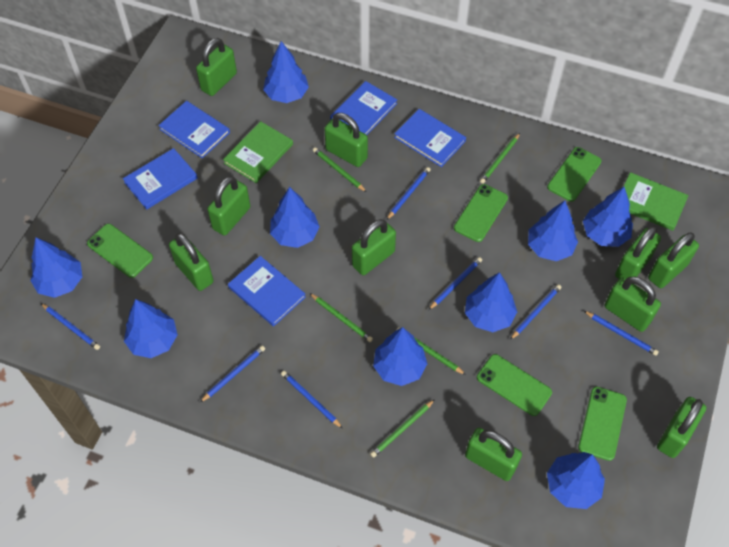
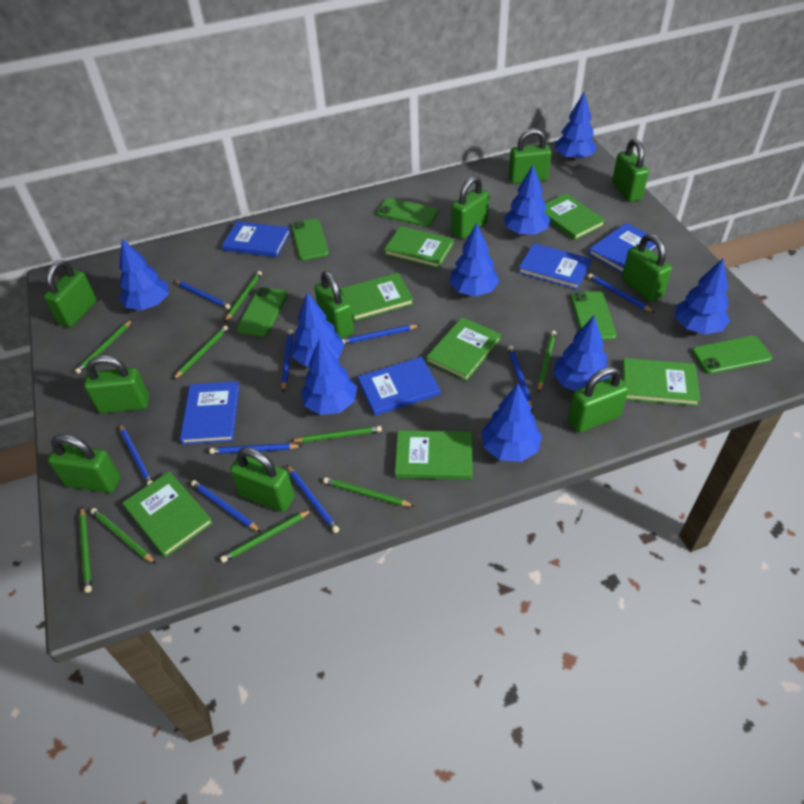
blue pencil: [41,303,100,350] [200,346,265,402] [281,371,343,429] [387,167,430,220] [429,257,482,310] [510,284,561,340] [584,311,659,356] = 7 -> [119,424,153,485] [174,280,231,309] [191,480,261,532] [209,443,302,454] [281,330,293,392] [287,465,339,533] [341,325,420,344] [508,346,532,411] [588,273,655,313] = 9
green book: [223,121,293,183] [623,172,689,231] = 2 -> [122,471,213,558] [340,273,413,321] [384,226,454,269] [395,430,473,480] [426,317,502,381] [544,193,606,240] [622,358,701,406] = 7
green pencil: [310,293,373,342] [313,147,367,192] [370,399,435,458] [396,327,466,375] [480,133,520,184] = 5 -> [75,319,133,374] [79,507,92,593] [91,508,156,564] [173,325,229,380] [220,510,311,563] [225,271,262,322] [291,426,382,443] [323,477,414,507] [538,331,556,393] = 9

